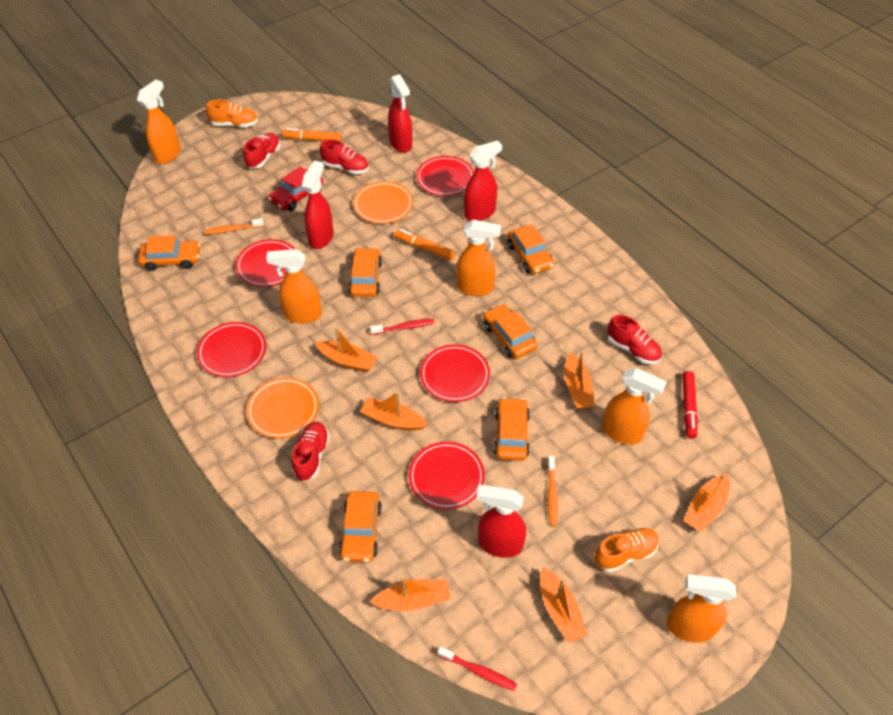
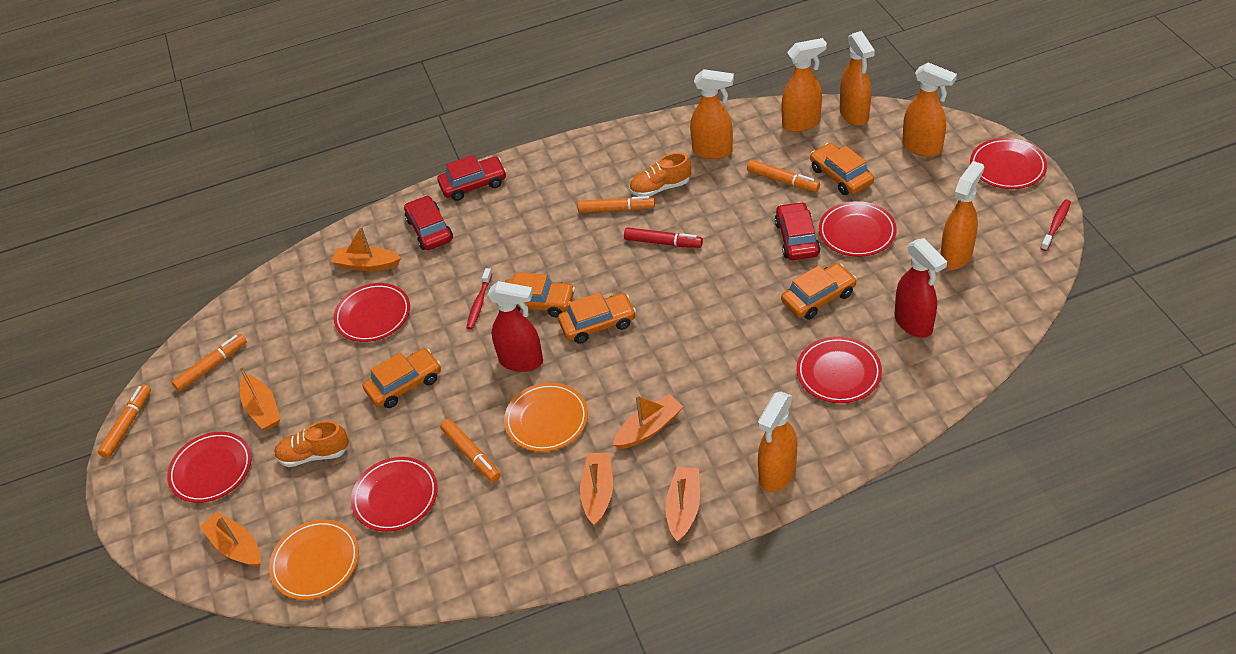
orange car: [138,235,201,271] [339,491,382,562] [348,247,382,297] [483,304,538,359] [494,397,530,461] [507,225,554,274] = 6 -> [363,348,441,408] [505,272,575,317] [558,292,636,344] [781,263,857,319] [810,143,874,195] = 5
orange marker: [283,128,342,142] [395,229,455,260] = 2 -> [98,384,151,458] [172,334,247,391] [440,419,501,482] [578,196,655,213] [747,160,820,192] = 5
orange spray bottle: [137,80,181,164] [266,249,322,324] [457,220,501,296] [602,368,667,445] [667,574,736,643] = 5 -> [690,69,734,159] [758,392,797,492] [781,38,827,132] [840,31,875,126] [902,62,957,157] [940,161,984,270] = 6
orange toothbrush: [204,218,264,235] [547,456,558,526] = 2 -> none = 0
red car: [268,166,323,211] = 1 -> [404,195,453,250] [437,155,507,201] [775,202,820,260] = 3
red plate: [197,322,266,377] [236,239,295,287] [409,442,485,510] [416,156,474,196] [420,344,490,402] = 5 -> [167,432,252,503] [334,283,410,342] [351,457,438,532] [796,336,882,403] [819,201,897,257] [970,138,1047,189] = 6
red shoe: [243,133,280,168] [292,422,330,481] [320,139,369,174] [608,315,662,364] = 4 -> none = 0
red spray bottle: [302,160,334,249] [388,74,412,153] [464,140,502,221] [477,485,526,558] = 4 -> [488,281,543,372] [894,238,947,338] = 2

